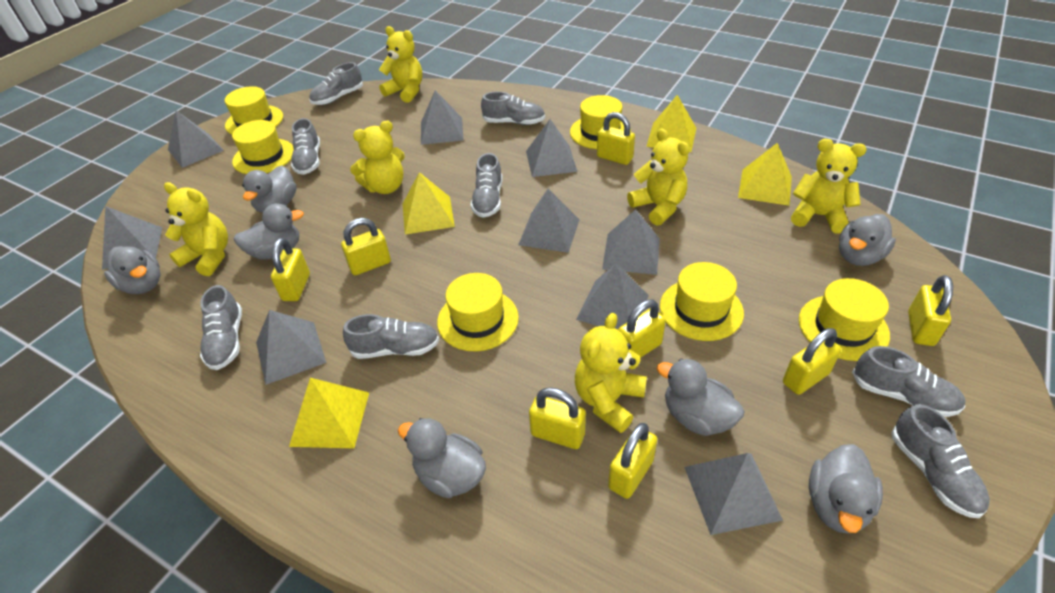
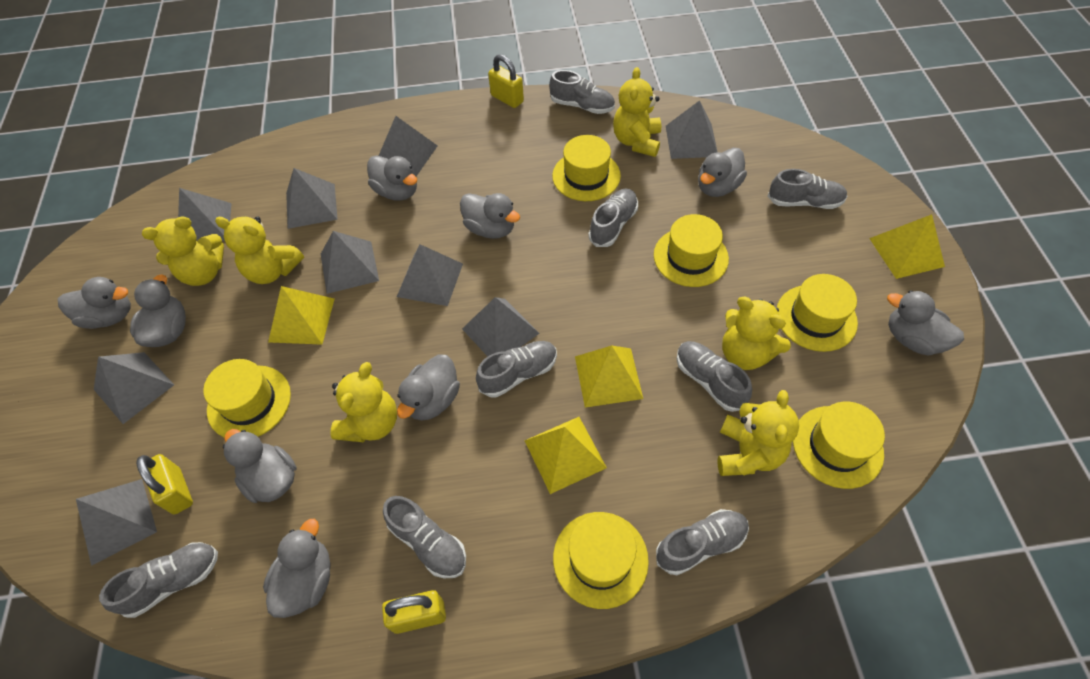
grey duck: [104,246,161,294] [234,203,304,260] [242,165,297,213] [398,418,486,498] [657,359,744,436] [809,444,883,534] [839,214,896,266] = 7 -> [58,277,131,329] [130,275,186,347] [223,429,297,503] [263,519,331,618] [367,155,417,201] [397,354,460,421] [460,193,520,239] [698,148,747,197] [887,290,964,356] = 9
yellow padlock: [271,238,310,301] [341,218,391,275] [529,388,586,449] [597,112,635,165] [608,423,657,499] [618,300,666,358] [783,328,841,395] [908,275,953,346] = 8 -> [136,454,193,514] [382,590,446,634] [488,54,524,108] = 3

